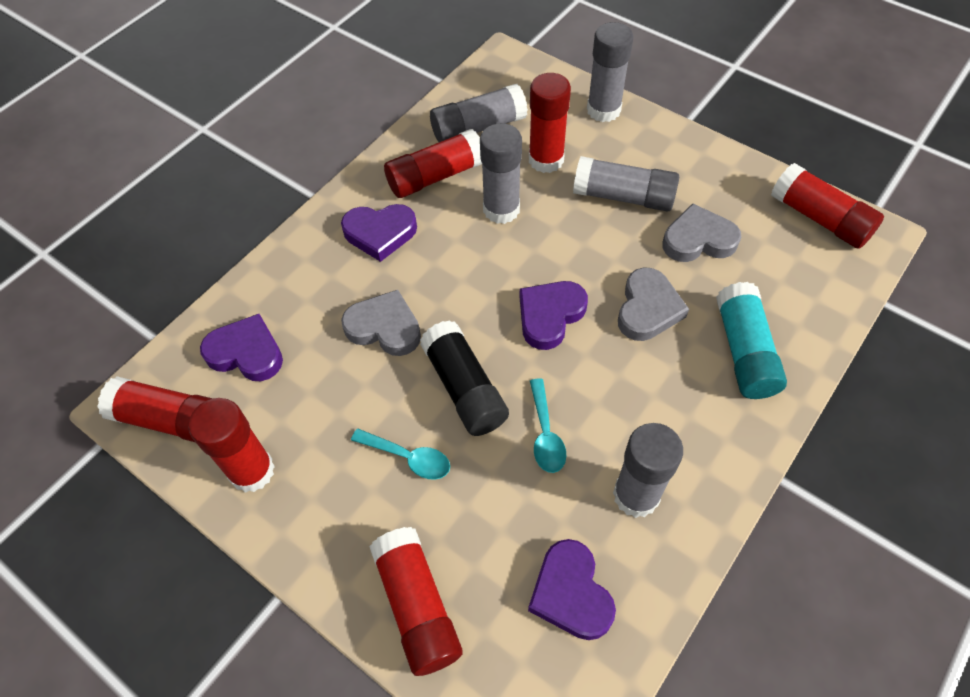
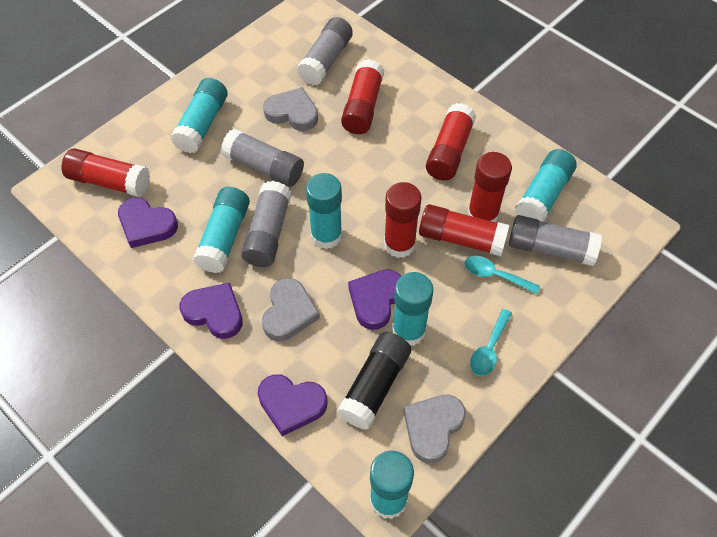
grey glue stick: [430,84,528,142] [480,123,522,224] [573,156,679,212] [587,22,633,122] [613,423,683,518] = 5 -> [221,128,304,187] [241,181,291,267] [297,17,353,85] [509,215,602,266] = 4
turquoise glue stick: [716,282,787,399] = 1 -> [170,78,228,153] [193,187,250,273] [306,173,342,249] [370,451,414,519] [392,272,433,346] [514,149,577,222] = 6

